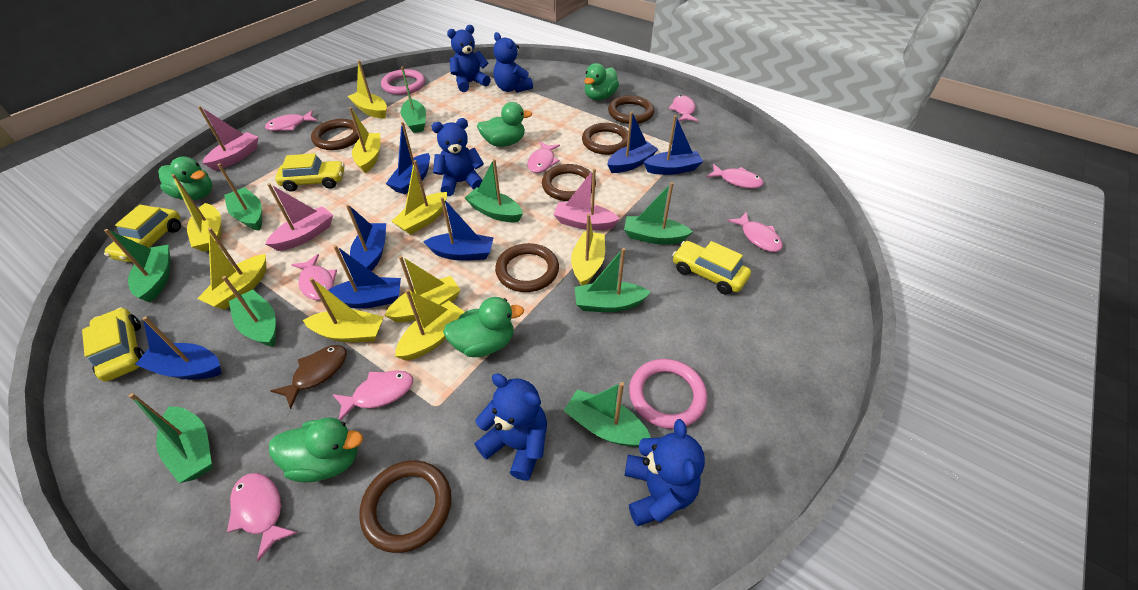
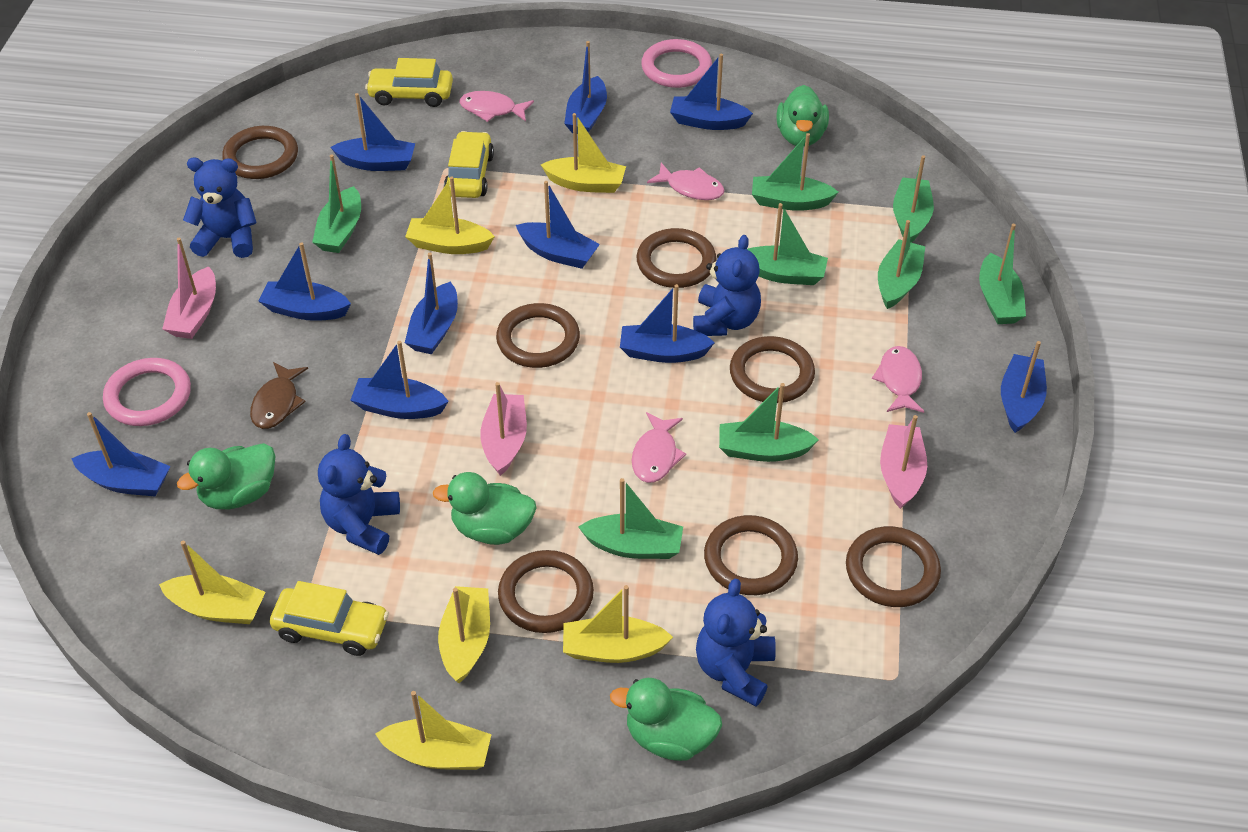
blue boat: [135,317,221,380] [328,245,401,309] [346,204,386,271] [386,122,430,194] [423,197,494,261] [607,111,658,173] [643,115,703,175] = 7 -> [71,412,171,496] [259,242,351,321] [330,93,415,171] [351,341,449,419] [405,253,458,354] [516,181,600,269] [564,41,607,134] [620,284,715,363] [670,54,753,130] [1001,341,1047,433] = 10
blue teddy bear: [432,118,484,196] [447,25,491,92] [475,374,547,481] [493,32,533,93] [625,419,705,526] = 5 -> [183,157,257,258] [318,434,400,555] [693,235,761,336] [696,578,776,707] = 4
brown ring: [311,119,359,150] [359,460,451,553] [495,243,559,292] [542,164,596,201] [582,123,628,155] [608,95,654,124] = 6 -> [222,126,298,179] [496,303,580,368] [498,550,594,633] [636,228,716,288] [704,515,798,595] [730,336,815,403] [846,526,941,607] = 7
green boat: [104,229,171,303] [129,393,213,483] [217,163,262,231] [222,276,276,347] [401,66,426,133] [465,159,523,223] [563,382,651,447] [575,248,650,312] [624,182,693,244] = 9 -> [312,154,361,253] [578,478,683,559] [719,383,819,462] [747,203,828,285] [752,133,838,211] [878,220,925,309] [893,155,934,243] [979,224,1026,324] = 8
green duck: [158,156,213,200] [269,418,363,482] [443,297,524,357] [477,102,532,147] [584,63,619,100] = 5 -> [177,443,275,509] [433,472,536,545] [610,678,722,761] [776,85,829,147] = 4
pink fish: [227,473,297,561] [265,111,317,131] [291,254,337,300] [332,370,413,421] [527,142,560,173] [669,95,698,122] [707,164,763,188] [727,212,783,252] = 8 -> [460,91,534,122] [632,412,686,483] [647,163,725,200] [872,346,924,413] = 4
yellow boat: [171,174,222,252] [197,228,267,310] [303,278,384,342] [348,60,387,119] [349,107,380,173] [384,255,461,322] [391,160,447,235] [395,289,465,361] [571,214,605,286] = 9 -> [159,541,266,624] [376,691,492,770] [405,177,495,254] [438,586,490,683] [541,113,626,193] [563,585,673,663] = 6
yellow car: [82,307,145,382] [104,205,181,262] [275,153,345,192] [672,241,751,294] = 4 -> [270,581,389,656] [365,58,453,107] [444,131,494,198] = 3

